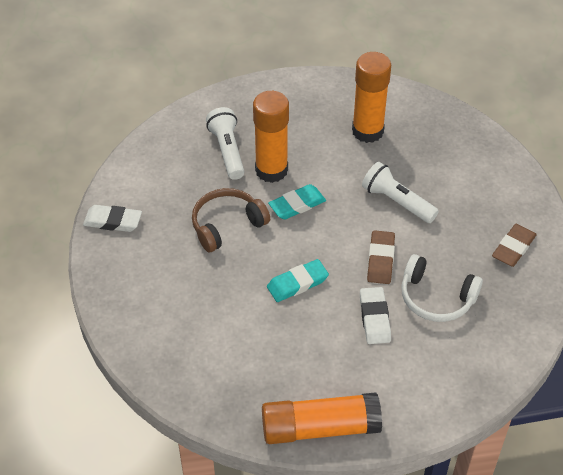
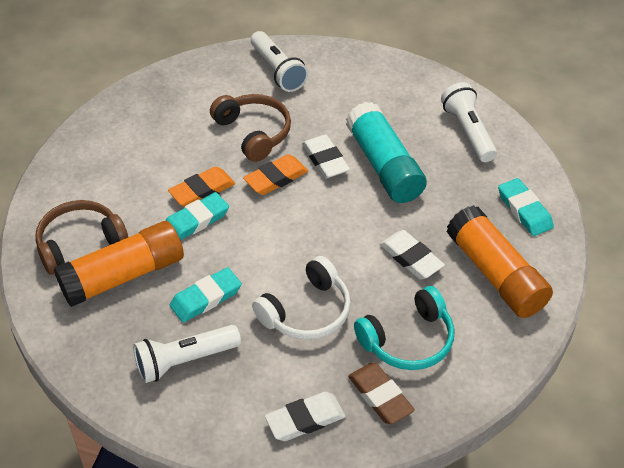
brown eraser: [367,230,395,284] [492,224,537,267] = 2 -> [348,363,415,424] = 1
brown headphones: [192,188,270,252] = 1 -> [35,200,128,274] [210,94,291,162] = 2
orange eraser: none = 0 -> [168,167,235,207] [243,154,308,195] = 2
orange glue stick: [253,91,289,183] [262,392,382,444] [352,52,391,143] = 3 -> [54,221,184,307] [447,205,553,318] = 2
turquoise eraser: [267,259,329,302] [268,184,326,220] = 2 -> [165,192,229,240] [170,267,242,323] [498,178,554,236] = 3
turquoise glue stick: none = 0 -> [346,102,427,203] = 1
turquoise headphones: none = 0 -> [354,286,454,370] = 1
white eraser: [83,205,142,232] [360,287,391,344] = 2 -> [265,392,346,441] [302,135,350,178] [380,230,445,279] = 3
white flashlight: [206,107,245,180] [362,162,439,223] = 2 -> [133,325,241,383] [251,31,308,92] [441,82,497,162] = 3

